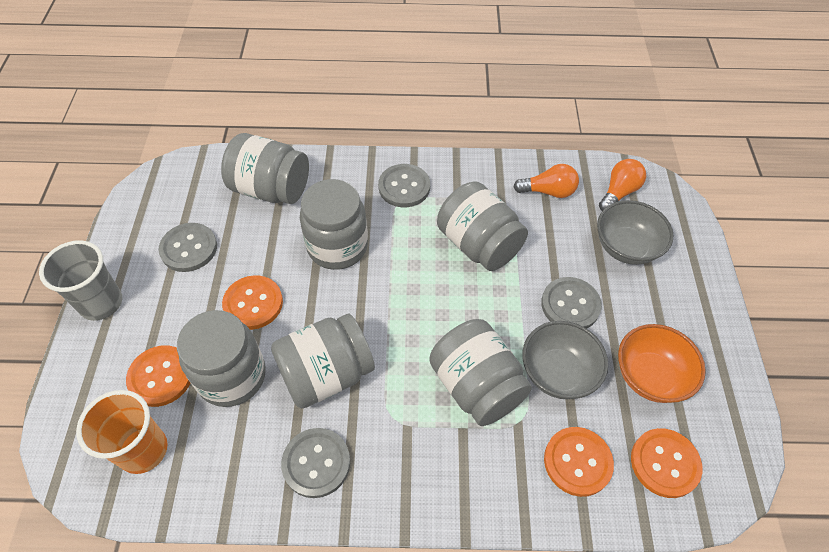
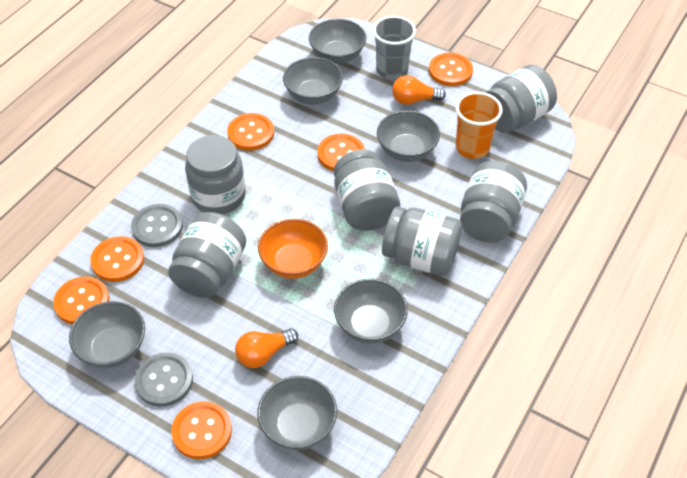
grey bowl: [522,321,608,399] [597,200,674,265] = 2 -> [69,301,145,368] [257,376,337,450] [283,57,343,105] [309,19,366,64] [334,279,408,344] [377,110,440,162] = 6
grey button: [158,223,217,272] [281,428,350,498] [378,164,430,207] [541,277,602,329] = 4 -> [131,204,183,247] [134,352,193,407] = 2
orange button: [126,345,190,407] [222,275,283,330] [544,427,614,497] [631,428,702,498] = 4 -> [53,276,109,325] [90,236,144,282] [171,401,232,459] [227,113,274,151] [317,134,365,171] [429,53,473,86] = 6

